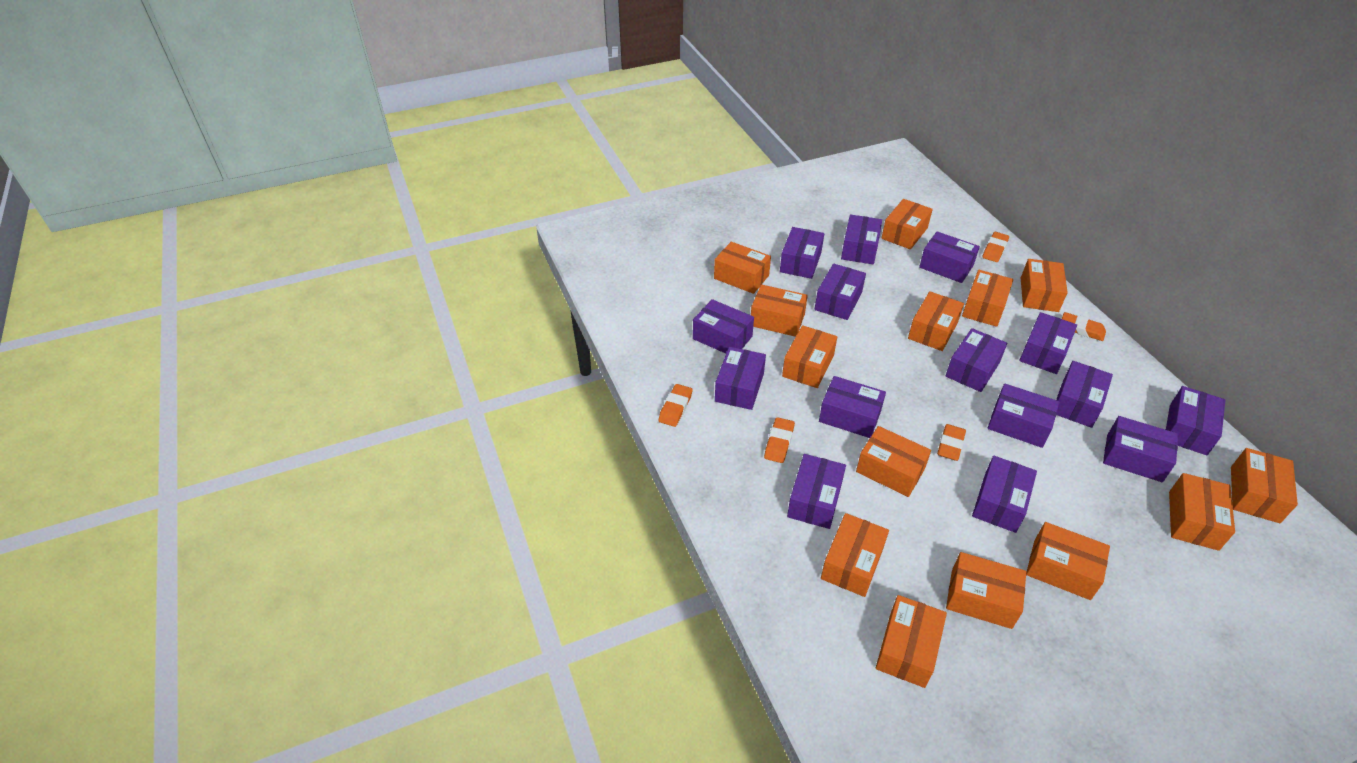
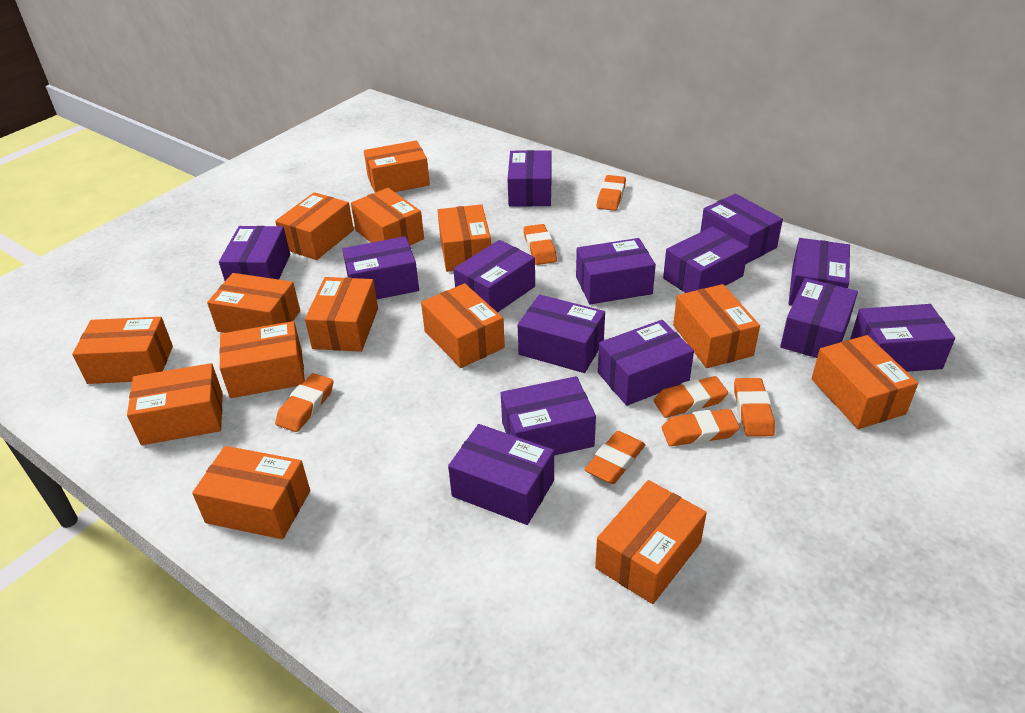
orange eraser: [659,384,693,427] [764,417,795,463] [937,424,966,461] [983,232,1009,262] [1062,312,1106,341] = 5 -> [275,373,333,432] [524,224,557,265] [584,431,645,484] [597,175,626,211] [654,376,728,418] [661,409,740,446] [734,378,775,437] = 7
purple box: [693,299,754,354] [715,347,766,410] [780,227,824,279] [787,454,846,529] [815,263,866,320] [819,376,886,438] [841,214,882,264] [919,231,980,283] [946,328,1007,392] [972,456,1037,533] [988,383,1059,448] [1019,312,1077,374] [1056,361,1113,428] [1103,416,1178,482] [1166,386,1225,455] = 15 -> [219,226,290,281] [342,236,419,299] [448,424,554,525] [453,240,535,312] [501,376,596,456] [507,150,552,207] [518,294,605,373] [576,238,656,304] [598,320,694,406] [663,226,749,293] [700,194,783,264] [780,278,858,358] [788,238,850,306] [850,304,955,372] = 14

